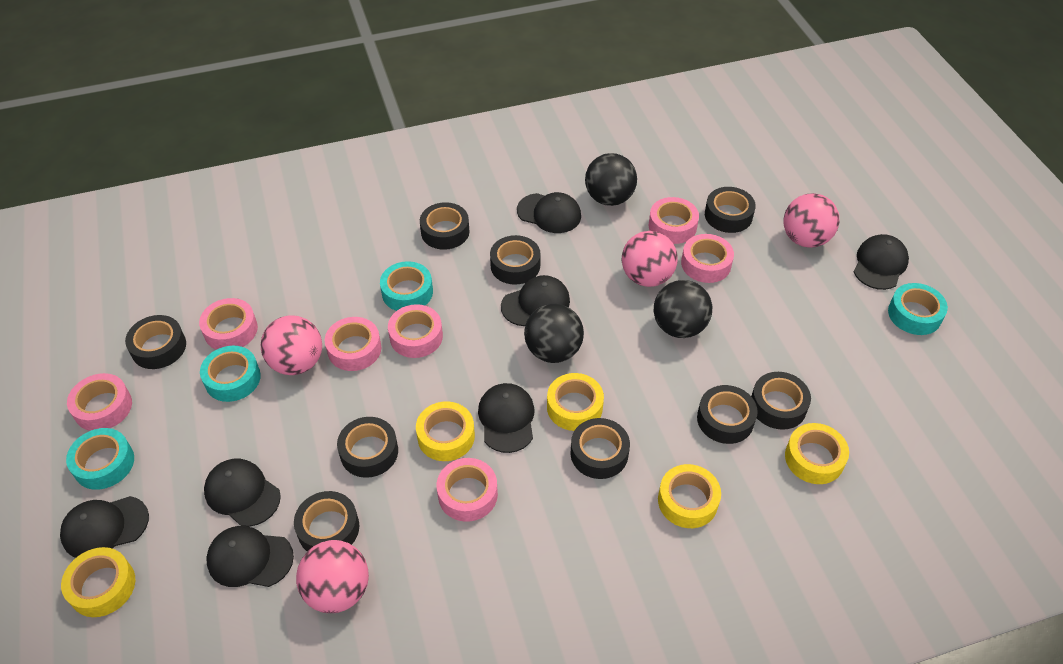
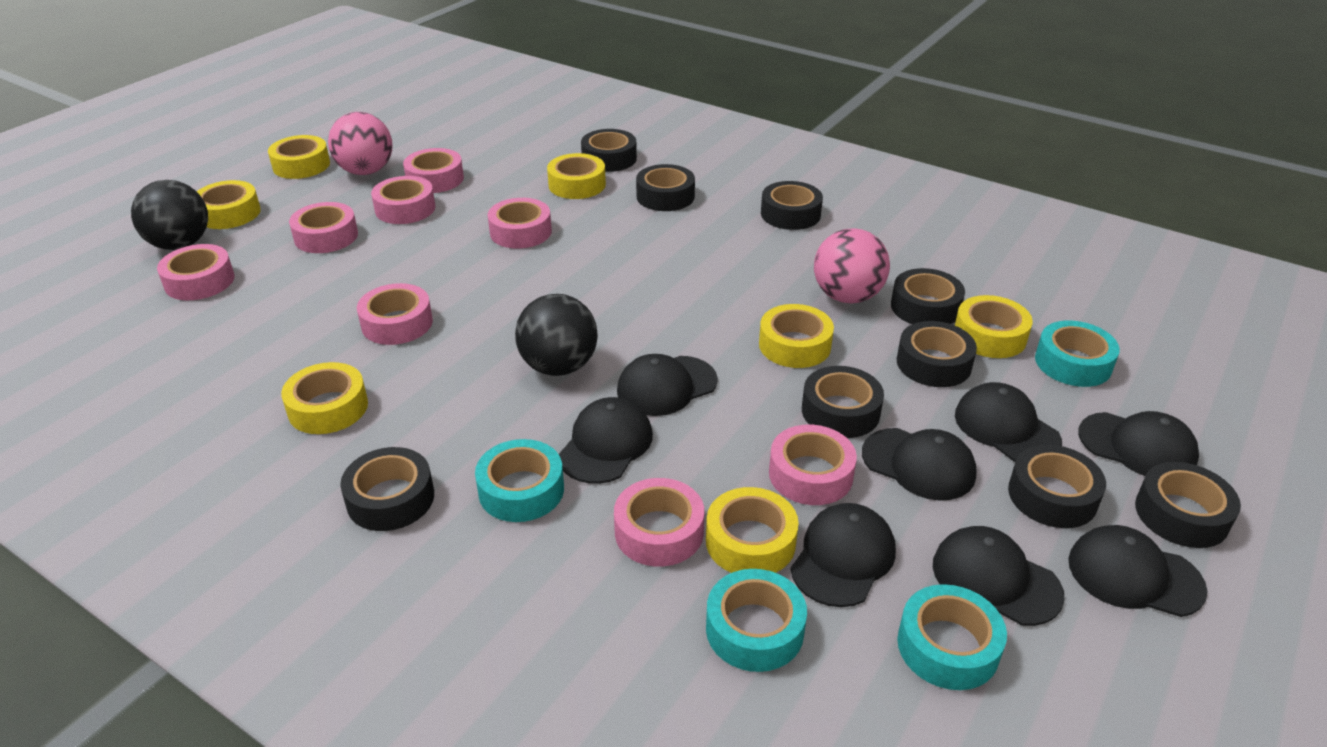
black ball: [524,304,584,363] [585,153,637,206] [654,280,712,338] = 3 -> [131,180,208,250] [515,294,598,376] = 2
black cap: [60,496,149,558] [204,459,281,527] [206,526,294,587] [478,383,535,453] [501,275,570,326] [517,192,581,233] [854,234,909,290] = 7 -> [559,397,653,484] [617,354,718,416] [790,503,896,607] [862,428,977,501] [933,526,1065,626] [955,382,1062,462] [1068,525,1208,617] [1078,411,1199,476] = 8
pink ball: [261,315,322,375] [296,540,369,613] [622,231,678,287] [784,193,839,248] = 4 -> [328,112,392,175] [814,228,890,304] = 2
pink tape: [67,373,132,431] [199,298,258,350] [325,317,381,371] [388,304,443,358] [437,458,498,522] [648,197,699,244] [681,234,734,283] = 7 -> [157,244,235,300] [289,202,358,253] [357,283,433,345] [371,176,435,224] [403,148,464,193] [488,198,552,249] [614,478,704,567] [769,425,857,505] = 8
yellow tape: [61,547,135,617] [416,401,475,461] [547,373,604,431] [658,464,721,528] [785,423,849,484] = 5 -> [197,180,261,229] [268,135,330,179] [281,362,368,434] [547,153,606,199] [706,487,799,573] [759,304,834,368] [955,295,1033,358] = 7

